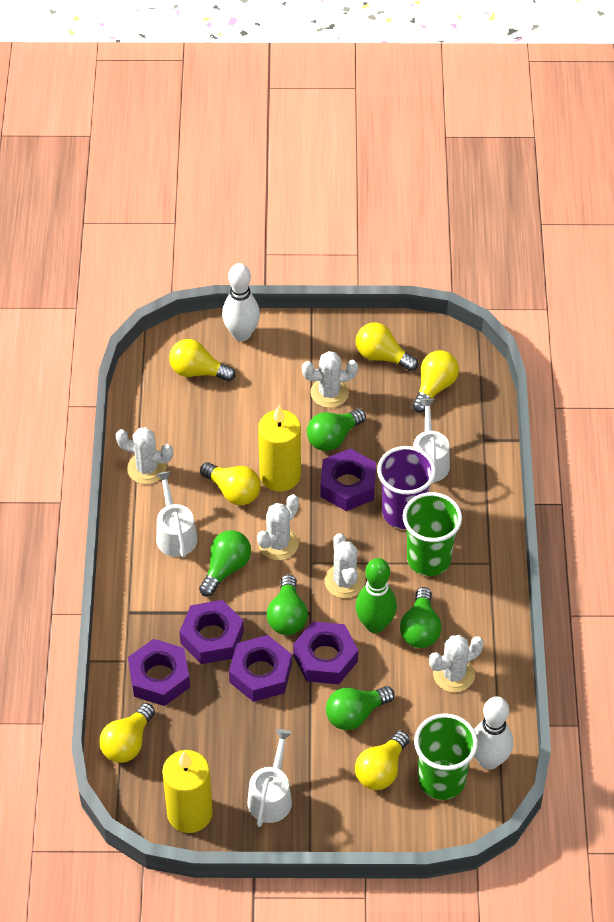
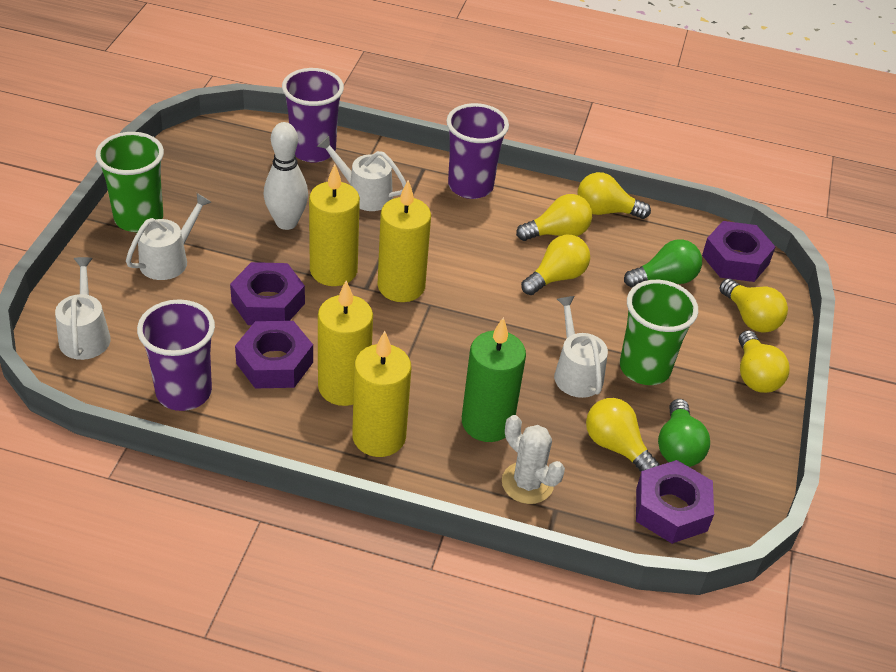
green bowling pin: [355,558,397,633] = 1 -> none = 0
green candle: none = 0 -> [462,317,526,442] = 1
green light bulb: [199,530,251,597] [267,575,308,635] [307,409,366,451] [326,686,395,730] [400,587,442,648] = 5 -> [624,240,702,288] [658,399,710,467] = 2
purple cup: [377,446,436,529] = 1 -> [137,299,215,411] [282,68,344,163] [446,103,509,199] = 3
purple nut: [128,639,190,706] [179,600,244,664] [229,635,292,702] [293,621,358,684] [320,448,376,511] = 5 -> [230,262,305,325] [235,321,313,388] [636,460,714,544] [702,221,776,282] = 4
white bowling pin: [222,263,260,341] [474,696,513,770] = 2 -> [264,122,308,230] = 1
white cactus: [116,427,173,484] [257,494,299,560] [302,351,358,408] [324,533,365,598] [429,635,484,692] = 5 -> [502,415,565,504] = 1
white watering can: [156,471,198,558] [247,729,292,827] [413,399,450,483] = 3 -> [55,257,111,360] [126,193,211,280] [317,136,406,211] [554,296,608,398] = 4
yellow candle: [162,750,213,833] [258,405,301,492] = 2 -> [309,164,360,286] [318,280,373,406] [352,331,411,457] [377,180,431,302] = 4

